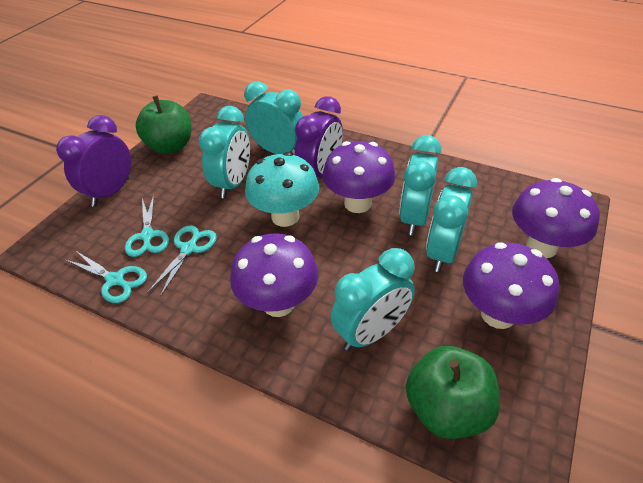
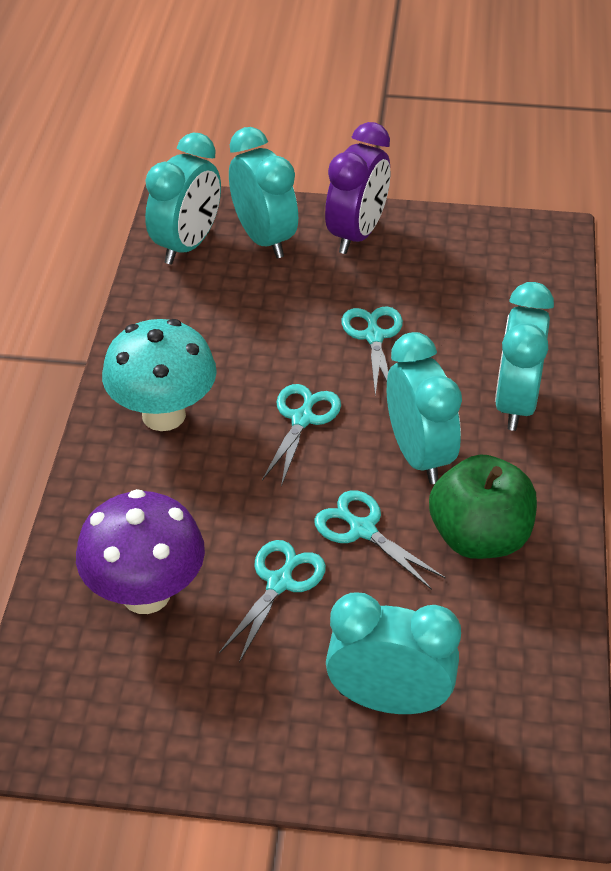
green apple: [136,95,192,154] [406,346,500,439] = 2 -> [429,454,537,559] = 1
purple clock: [56,115,131,207] [295,96,343,178] = 2 -> [325,122,390,254] = 1
purple mushroom: [230,234,318,317] [323,141,395,213] [463,242,559,329] [512,178,600,258] = 4 -> [76,489,205,614] = 1
turquoise scissors: [66,251,147,303] [125,195,169,257] [148,226,217,297] = 3 -> [219,540,326,663] [262,384,341,486] [314,490,446,590] [342,306,403,396] = 4

